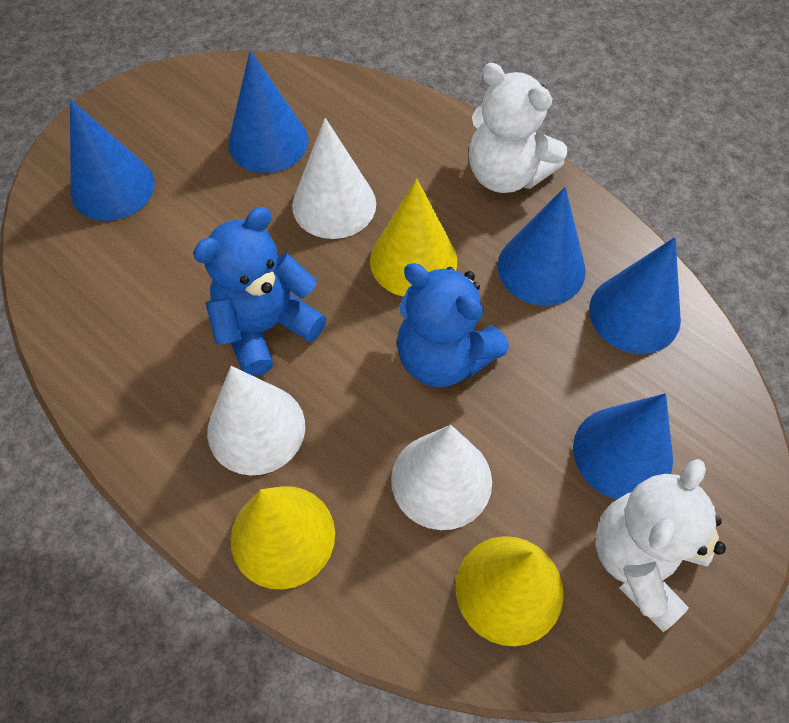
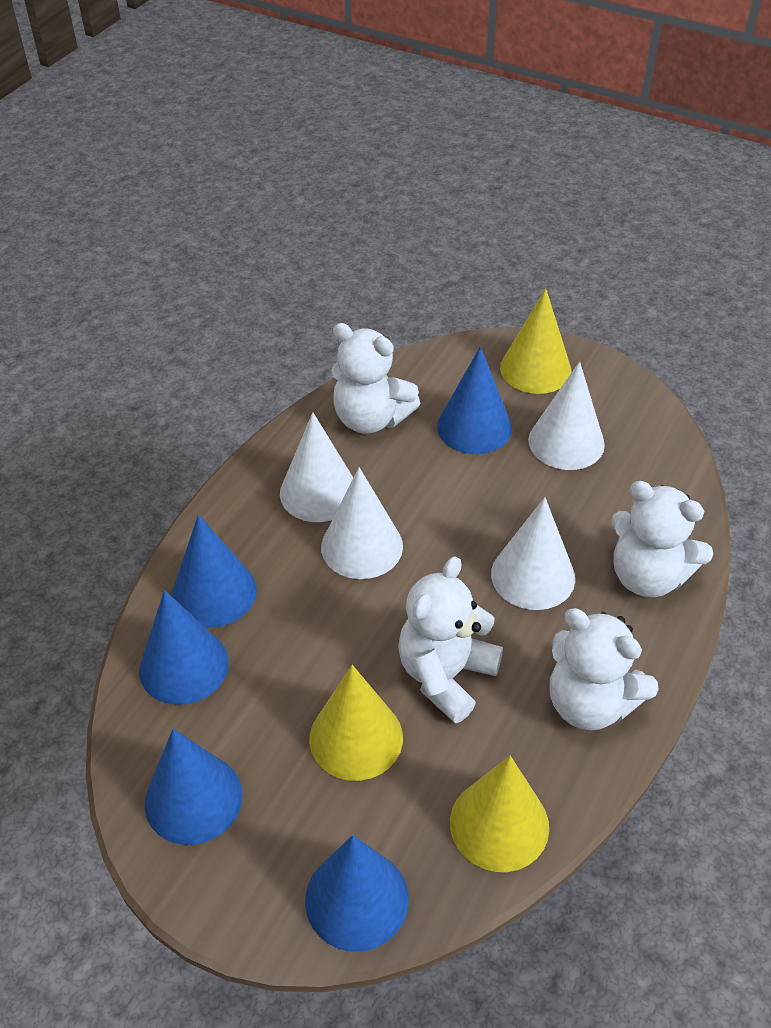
blue teddy bear: [193,207,327,377] [397,263,509,387] = 2 -> none = 0
white cone: [207,366,305,475] [292,118,376,239] [391,425,492,530] = 3 -> [280,412,353,522] [321,467,403,579] [491,497,575,610] [528,361,605,470] = 4
white teddy bear: [469,63,567,193] [595,459,726,632] = 2 -> [332,323,420,434] [398,556,503,723] [550,608,659,731] [611,481,713,597] = 4

